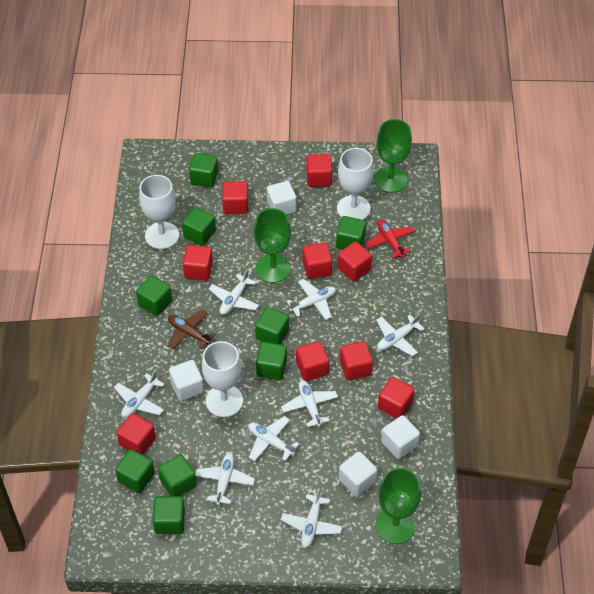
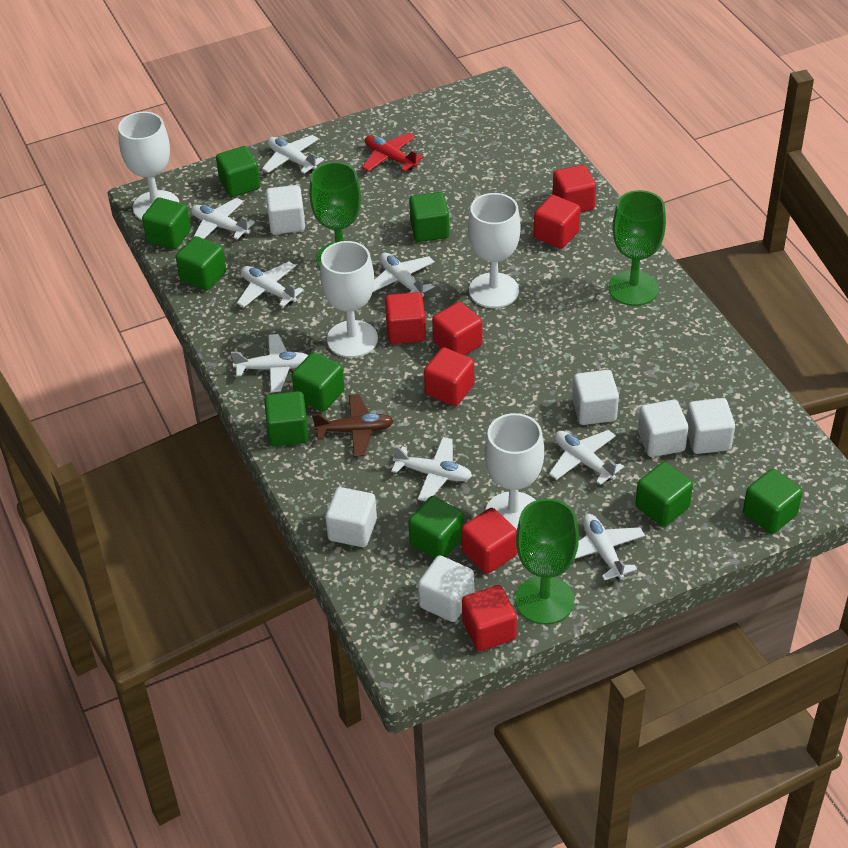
red cube: [117,413,156,455] [183,245,213,280] [222,181,248,214] [296,341,329,381] [303,242,332,279] [307,154,332,187] [337,241,372,282] [340,341,373,380] [378,377,415,419] = 9 -> [385,292,426,344] [424,347,474,406] [432,302,482,355] [461,508,517,574] [462,585,517,651] [534,195,580,249] [553,165,596,212] = 7
white cube: [169,360,204,401] [267,181,297,215] [339,452,377,497] [381,415,420,459] = 4 -> [266,185,305,234] [325,487,377,547] [418,555,474,622] [572,370,619,425] [638,400,688,457] [686,398,735,454] = 6
white goblet: [139,175,179,249] [202,341,243,417] [337,148,374,220] = 3 -> [118,112,180,220] [320,241,378,358] [468,193,520,308] [485,413,544,530] = 4

